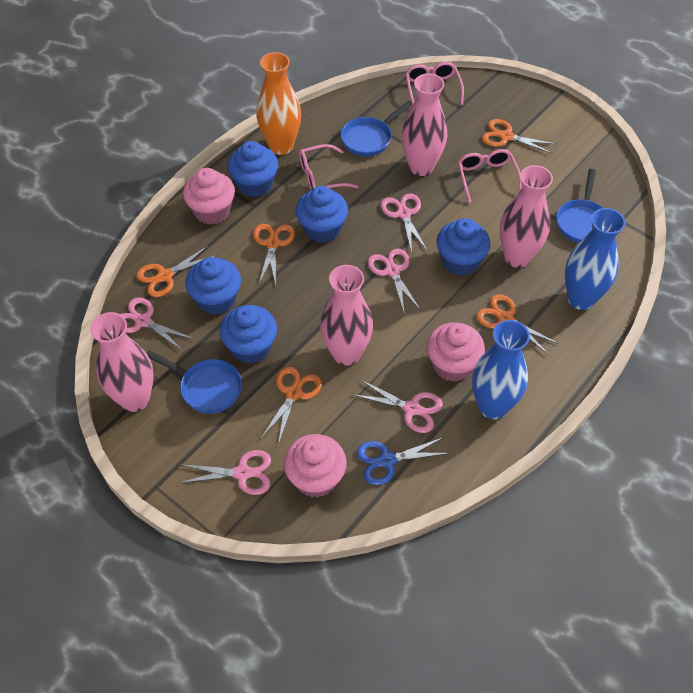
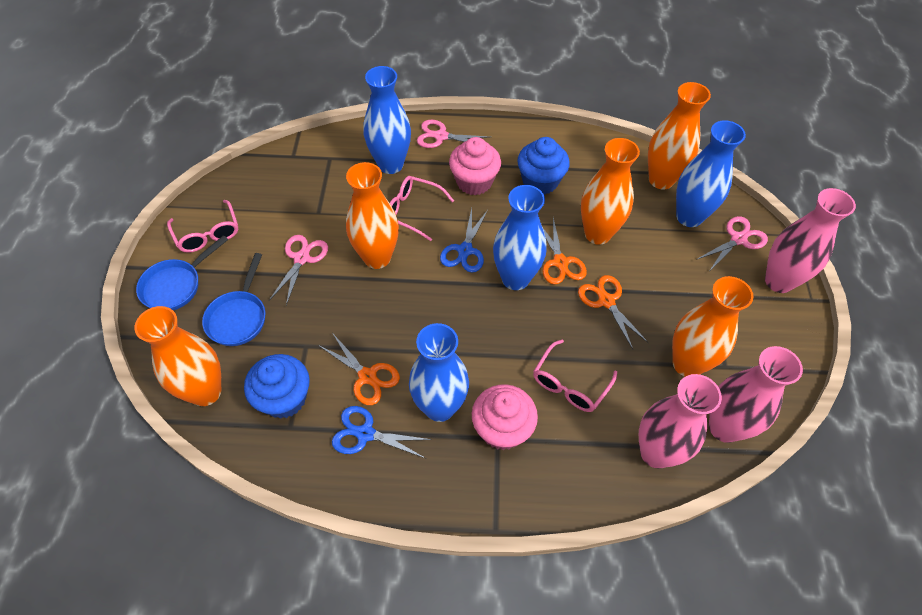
blue cupcake: [185,257,241,315] [220,305,277,364] [228,141,278,197] [296,186,348,243] [436,218,490,276] = 5 -> [244,354,310,419] [517,137,570,195] = 2
blue pan: [147,350,242,414] [341,101,413,157] [556,169,603,243] = 3 -> [136,235,228,311] [202,253,265,346] = 2
blue scissors: [357,437,450,485] = 1 -> [332,406,432,458] [440,208,488,273] = 2
blue vase: [472,320,530,419] [565,208,625,310] = 2 -> [364,66,411,174] [409,323,469,422] [493,185,547,290] [676,120,746,227] = 4
orange scissors: [137,246,217,297] [253,224,295,285] [260,367,322,445] [476,294,558,354] [482,119,556,154] = 5 -> [318,334,400,405] [542,218,587,285] [578,275,648,349] = 3
orange vase: [256,52,301,155] = 1 -> [134,306,221,406] [346,162,399,269] [581,138,640,245] [648,82,711,189] [672,276,753,377] = 5
pink cupcake: [183,168,235,225] [284,434,347,498] [427,322,485,382] = 3 -> [449,137,501,195] [472,384,538,450] = 2
pink scissors: [120,297,194,351] [179,450,271,495] [354,379,443,433] [368,249,421,315] [381,193,428,253] = 5 -> [269,235,328,305] [417,120,490,148] [696,216,768,270] = 3
pink vase: [90,312,154,412] [320,265,373,366] [401,73,447,176] [500,165,553,268] = 4 -> [639,374,722,469] [709,346,803,443] [765,188,856,293] = 3

